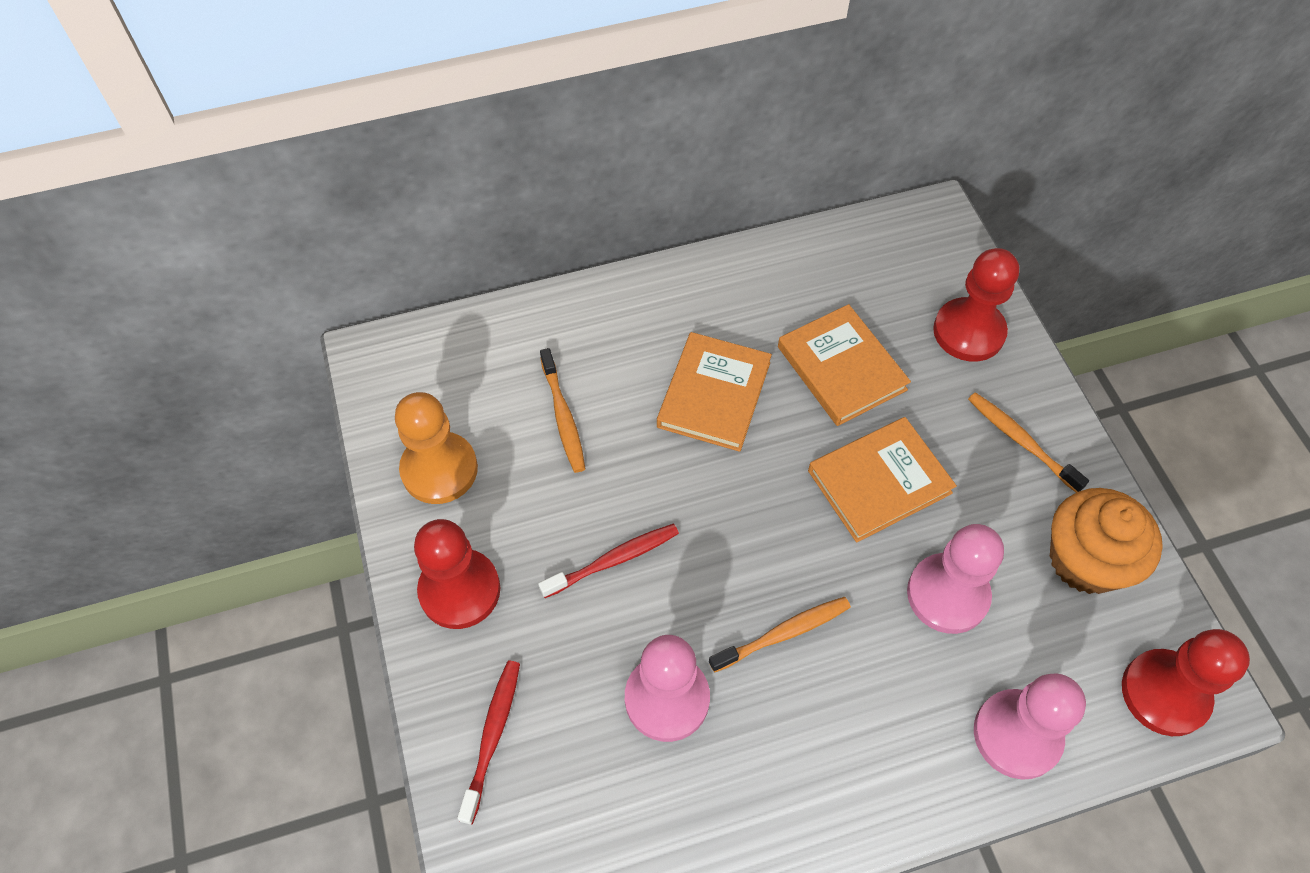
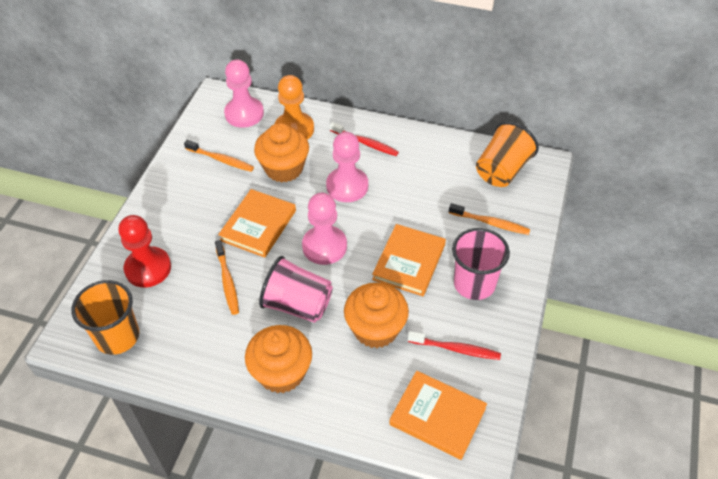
orange cup: none = 0 -> [72,280,139,355] [476,122,539,187] = 2
orange cupcake: [1050,488,1163,594] = 1 -> [245,325,312,393] [254,123,309,183] [344,283,409,348] = 3
pink cup: none = 0 -> [259,256,333,323] [452,228,510,300] = 2
red pawn: [414,519,500,629] [933,248,1019,362] [1122,629,1250,736] = 3 -> [118,215,171,288] = 1

